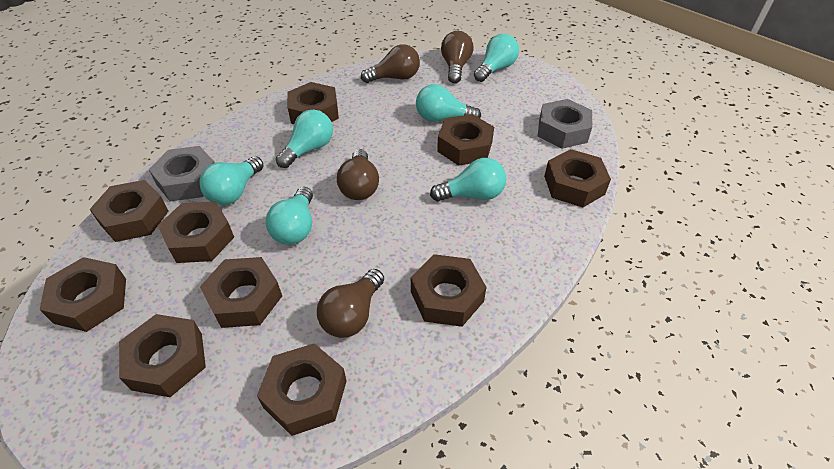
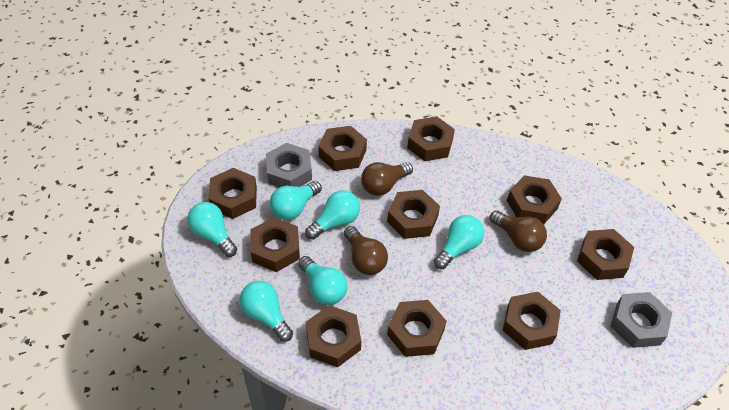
brown light bulb: [317,269,384,338] [337,149,379,200] [361,44,420,83] [441,31,473,83] = 4 -> [344,226,388,275] [361,162,413,196] [490,210,547,252] = 3

